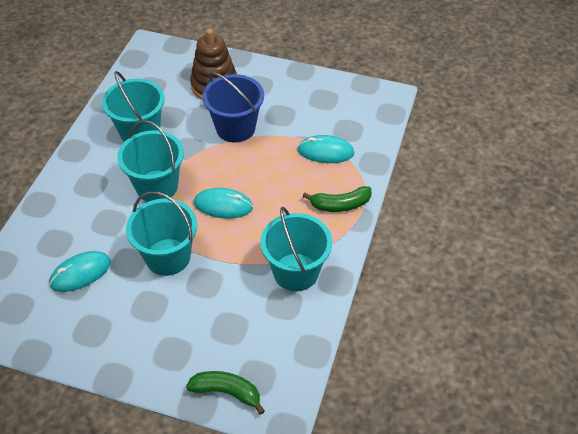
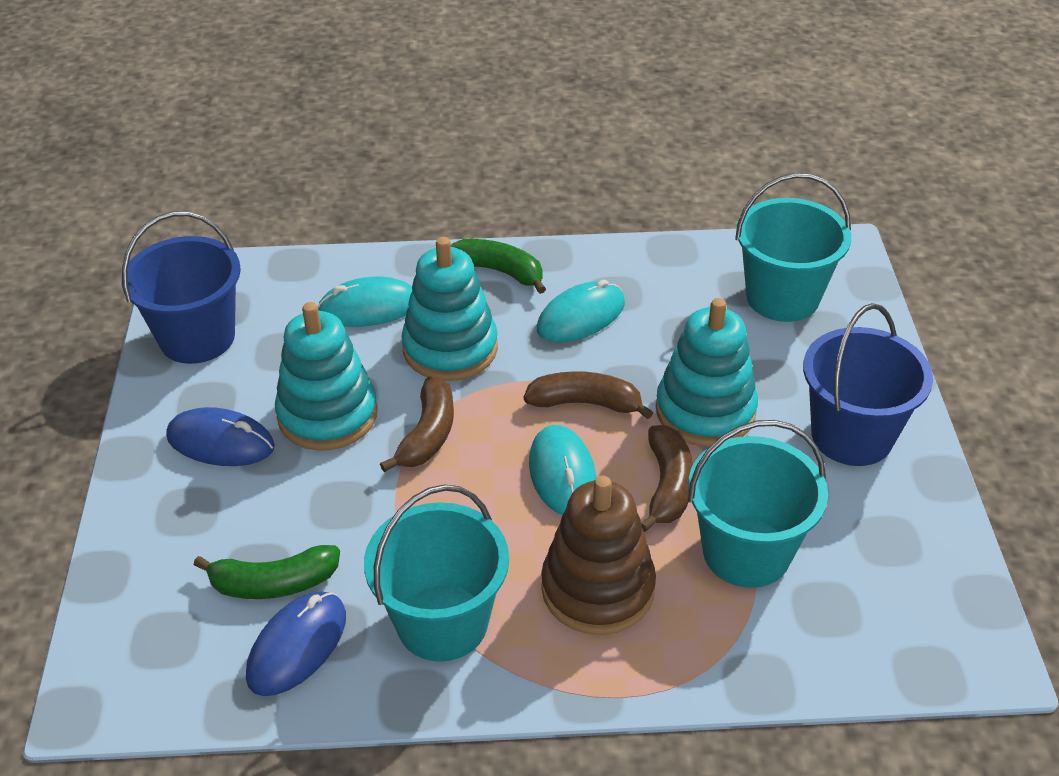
blue bucket: [202,72,264,143] = 1 -> [121,211,241,364] [803,303,933,466] = 2
blue mouse: none = 0 -> [166,407,275,466] [246,592,346,696] = 2
brown banana: none = 0 -> [380,377,454,472] [524,371,653,419] [641,425,693,532] = 3
turquoise bucket: [102,71,165,142] [117,120,184,202] [126,191,197,276] [260,207,332,291] = 4 -> [364,484,509,662] [688,420,828,588] [735,173,851,322] = 3
turquoise stacking toy: none = 0 -> [275,302,378,451] [401,237,498,381] [656,298,758,447] = 3

